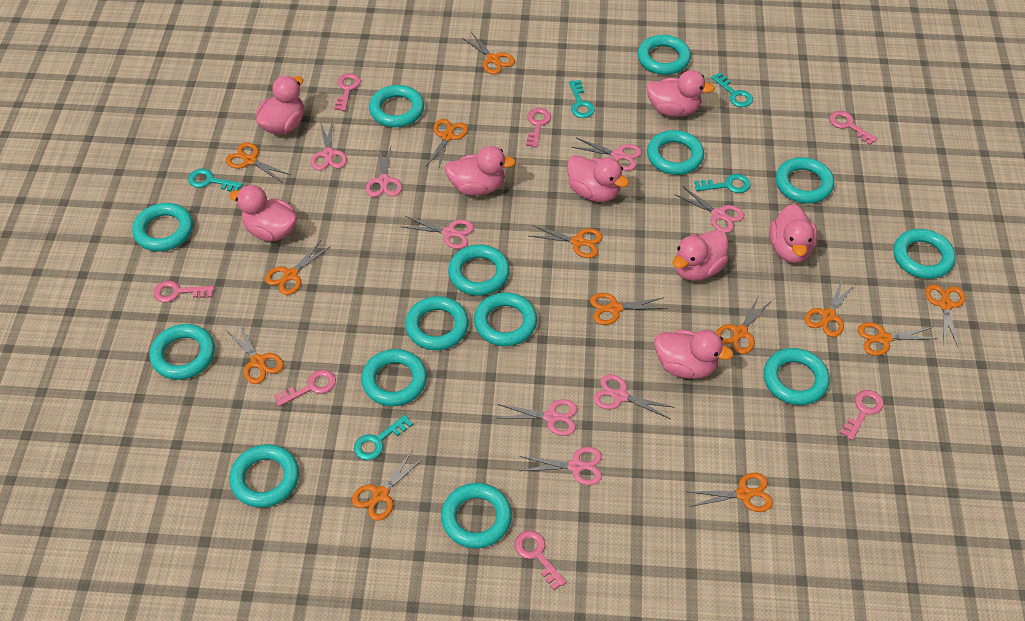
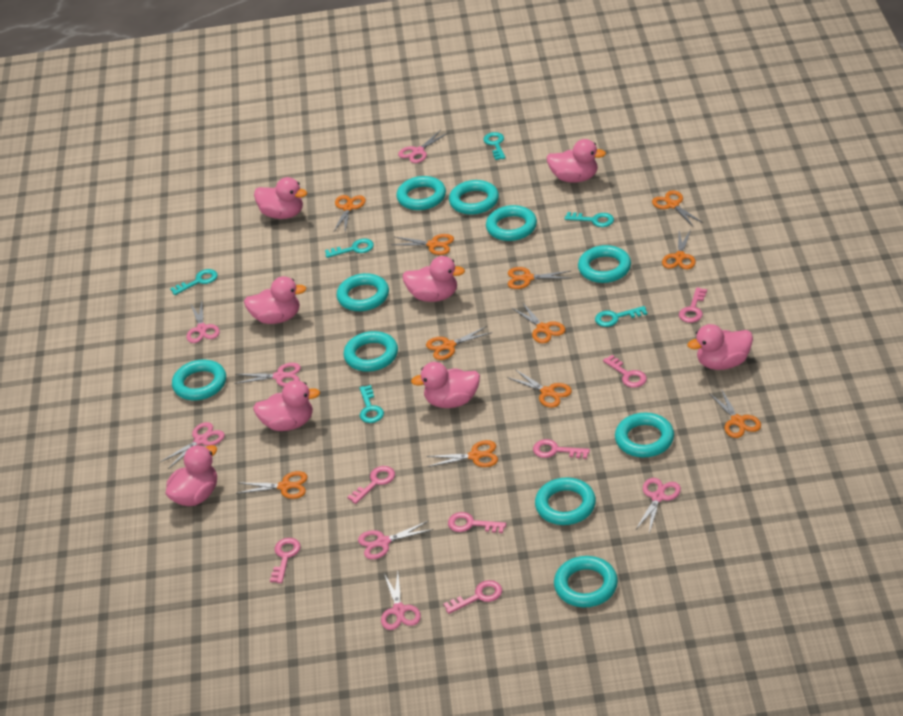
orange scissors: [225,324,284,384] [226,142,291,183] [265,240,331,295] [352,451,424,521] [426,119,468,170] [462,32,515,74] [529,225,603,258] [590,293,668,325] [686,473,773,512] [716,295,771,354] [804,278,856,337] [858,322,938,356] [925,284,965,347] = 13 -> [236,471,308,499] [334,195,366,232] [391,234,454,255] [426,326,493,360] [426,440,498,467] [507,369,572,408] [508,267,571,289] [512,302,565,343] [652,190,703,226] [662,229,696,269] [709,389,761,438] = 11
pink scissors: [311,119,347,170] [366,146,402,197] [400,216,474,249] [497,399,577,436] [520,447,602,485] [572,138,642,171] [593,374,675,419] [676,187,744,233] = 8 -> [160,422,225,469] [187,302,220,343] [234,363,301,387] [358,521,433,559] [381,572,421,630] [398,130,448,163] [635,478,681,534] = 7
turquoise key: [188,168,243,191] [354,415,413,460] [569,80,595,118] [695,174,751,193] [711,73,753,107] = 5 -> [170,269,218,295] [325,238,374,258] [360,385,384,423] [483,132,506,160] [564,212,614,227] [595,306,647,327] = 6
turquoise ring: [132,203,193,252] [149,324,215,380] [229,444,299,508] [361,349,427,406] [369,85,424,127] [405,296,469,350] [441,483,512,548] [448,245,510,296] [474,292,537,346] [637,35,691,75] [647,130,704,175] [763,348,830,405] [776,157,834,204] [893,229,956,279] = 14 -> [172,360,226,400] [337,273,389,311] [344,331,398,372] [396,176,446,210] [449,180,499,215] [486,205,537,241] [535,477,596,525] [554,556,618,608] [578,245,631,283] [615,413,674,458] = 10

